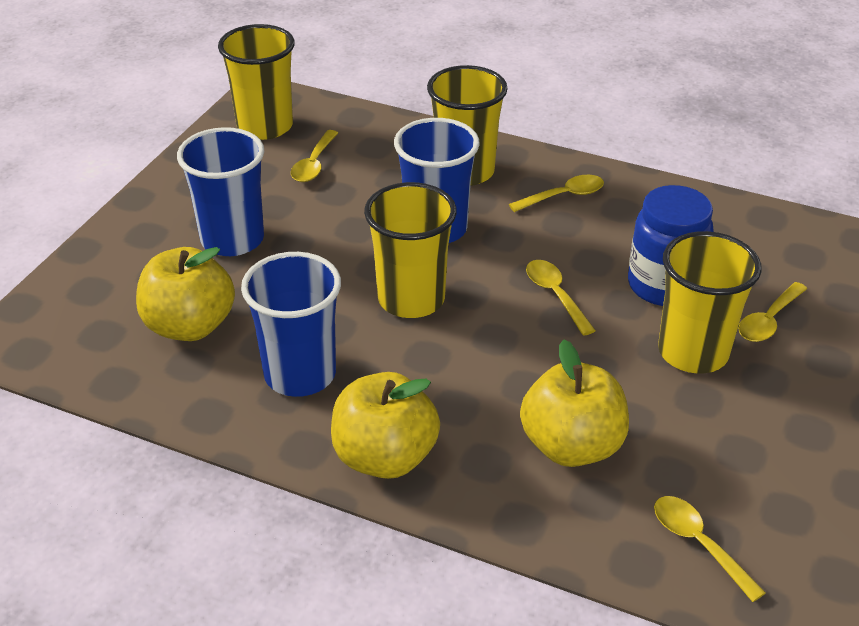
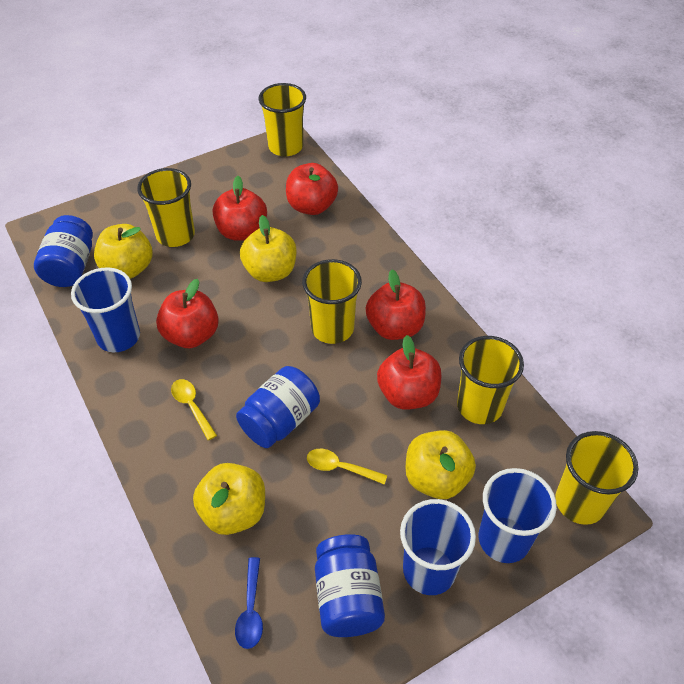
blue jar: [628,185,714,306] = 1 -> [34,215,93,287] [236,366,320,448] [315,534,385,637] = 3
blue spoon: none = 0 -> [235,557,263,649] = 1
red apple: none = 0 -> [156,279,219,348] [213,176,267,241] [286,163,338,215] [366,270,426,340] [377,335,441,410] = 5
yellow apple: [136,247,235,341] [331,372,440,479] [520,340,629,467] = 3 -> [94,224,153,279] [193,463,265,535] [240,215,296,282] [406,430,476,499] = 4
yellow cup: [218,24,295,140] [364,182,457,318] [427,65,508,186] [658,231,761,373] = 4 -> [137,168,195,247] [259,83,306,156] [302,259,362,344] [457,336,524,424] [555,431,638,525] = 5
yellow spoon: [291,130,338,182] [509,175,604,212] [526,260,596,336] [654,496,766,602] [738,282,807,342] = 5 -> [171,379,217,440] [307,449,387,485] = 2

